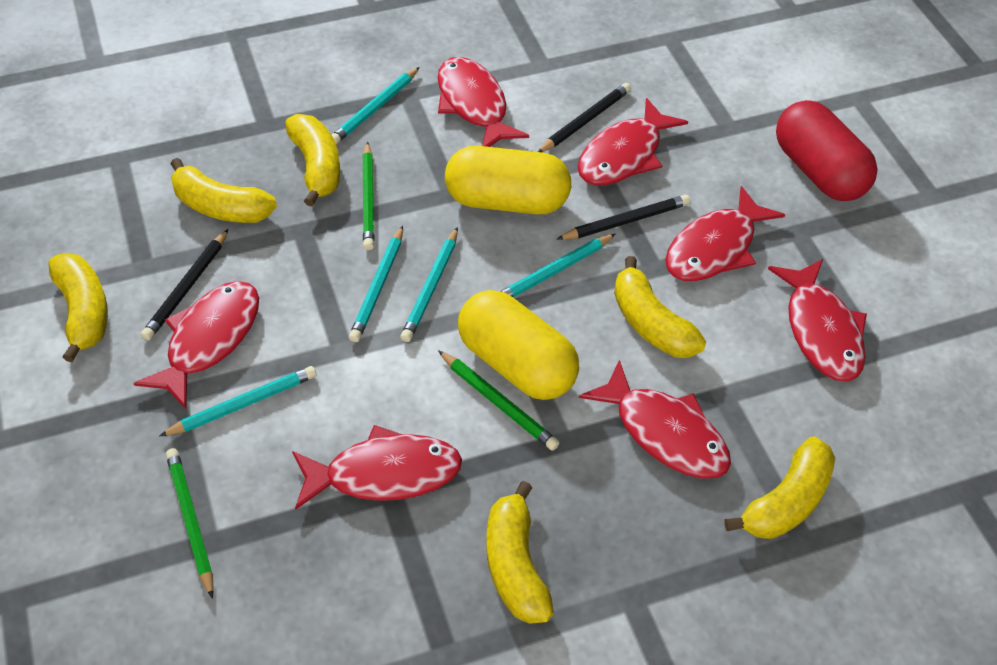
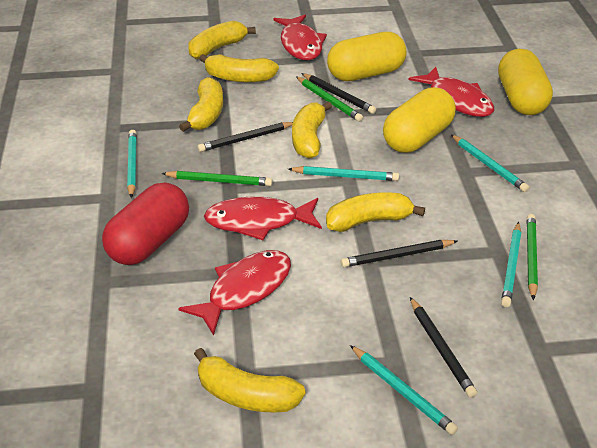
black pencil: [141,229,229,341] [538,83,631,152] [557,195,690,240] = 3 -> [198,122,293,152] [301,73,376,114] [341,240,458,267] [410,297,477,398] = 4
red fish: [133,281,259,409] [292,425,462,510] [438,57,529,147] [578,98,688,185] [579,360,731,478] [665,186,785,281] [768,259,867,381] = 7 -> [178,250,291,336] [204,197,322,240] [273,15,327,60] [409,67,494,117] = 4
yellow capsule: [445,146,571,215] [458,290,579,400] = 2 -> [327,32,406,81] [383,87,456,153] [498,49,553,115] = 3

